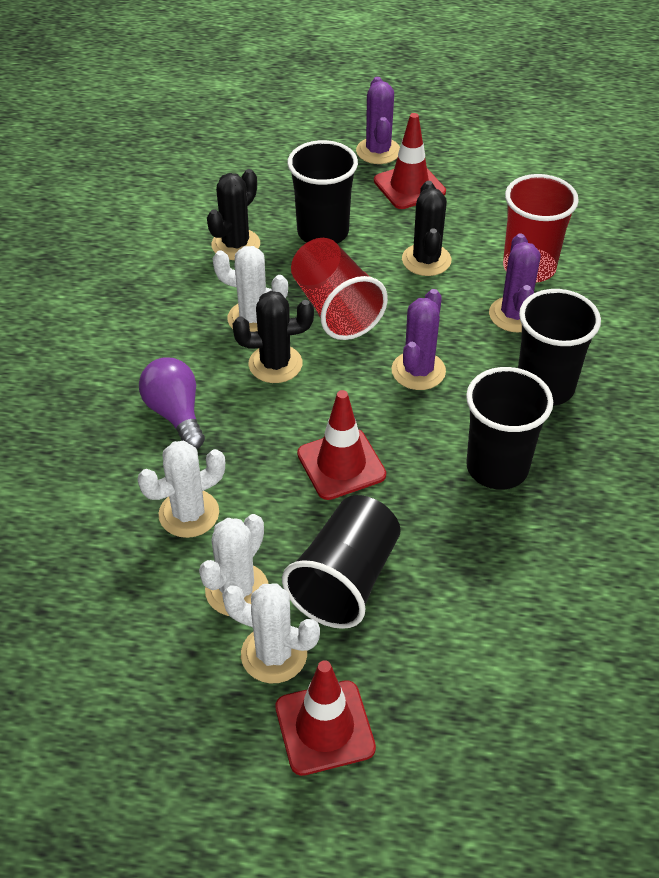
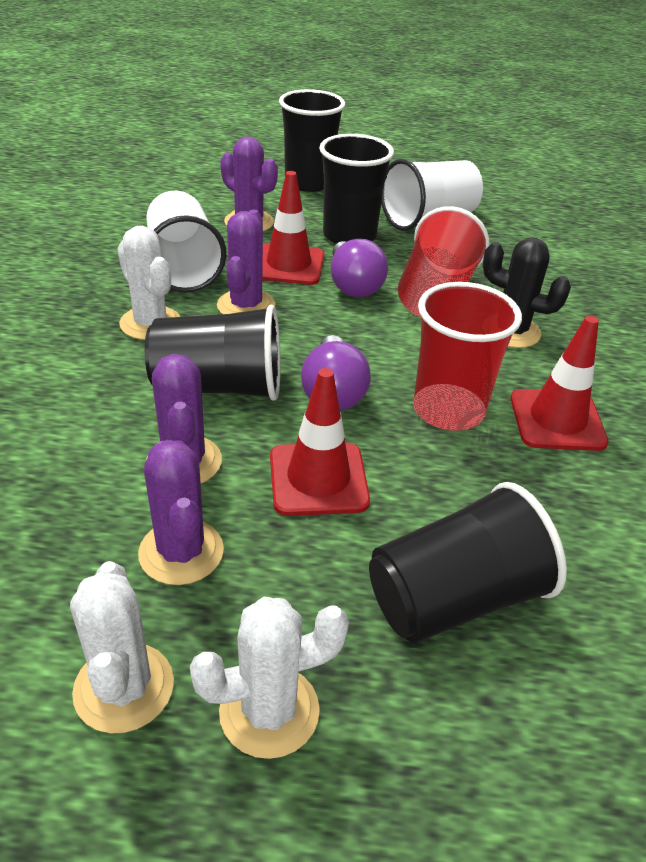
black cactus: [207,169,260,260] [233,291,314,383] [402,181,451,276] = 3 -> [483,238,571,348] = 1
purple cactus: [356,77,400,164] [391,289,446,390] [489,233,541,332] = 3 -> [138,440,224,585] [147,354,222,483] [217,209,275,314] [220,136,278,231] = 4
purple light bulb: [139,357,205,449] = 1 -> [301,335,371,411] [331,239,388,297] = 2
white cactus: [137,441,225,538] [199,514,269,616] [213,246,288,332] [222,583,320,683] = 4 -> [70,561,174,733] [118,226,180,340] [190,597,349,759] = 3
white cup: none = 0 -> [146,191,226,292] [381,159,483,231] = 2

